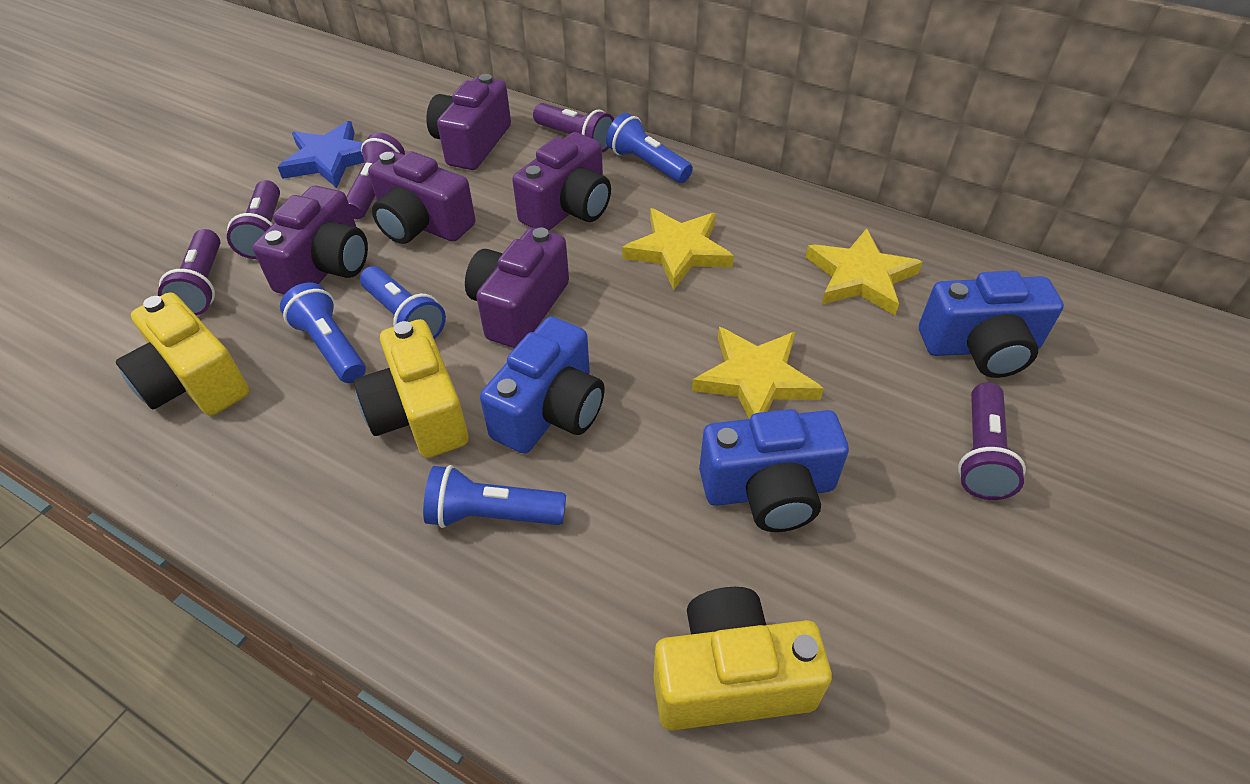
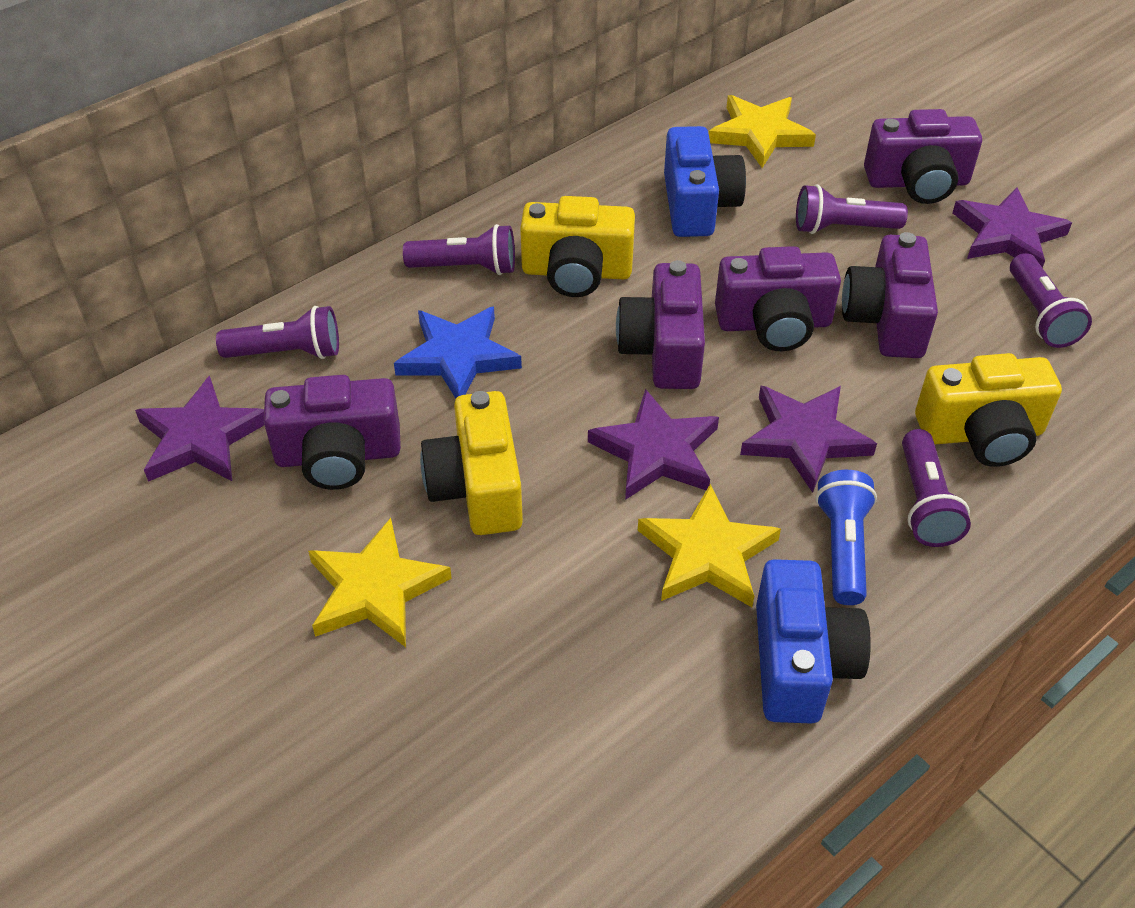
blue camera: [480,317,605,454] [699,409,849,532] [919,271,1064,378] = 3 -> [664,126,746,237] [756,559,871,724] = 2
blue flashlight: [280,283,366,383] [360,266,446,339] [423,465,566,528] [606,113,693,183] = 4 -> [816,470,877,605] = 1
purple star: none = 0 -> [135,376,264,482] [588,389,719,500] [740,386,877,493] [952,187,1072,268] = 4

